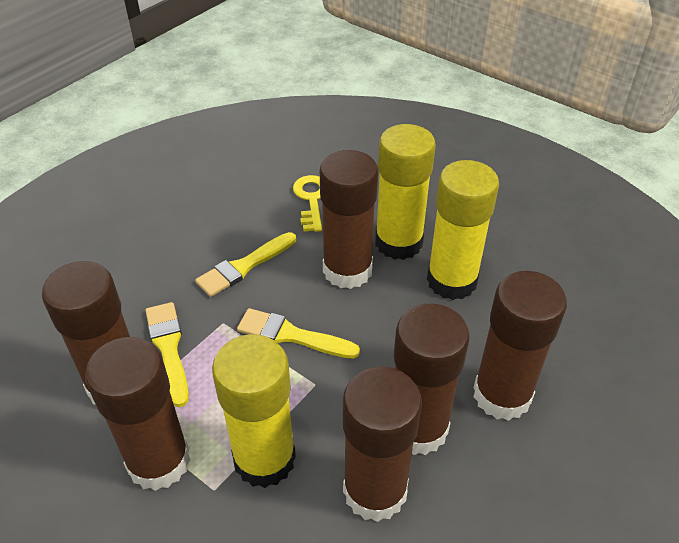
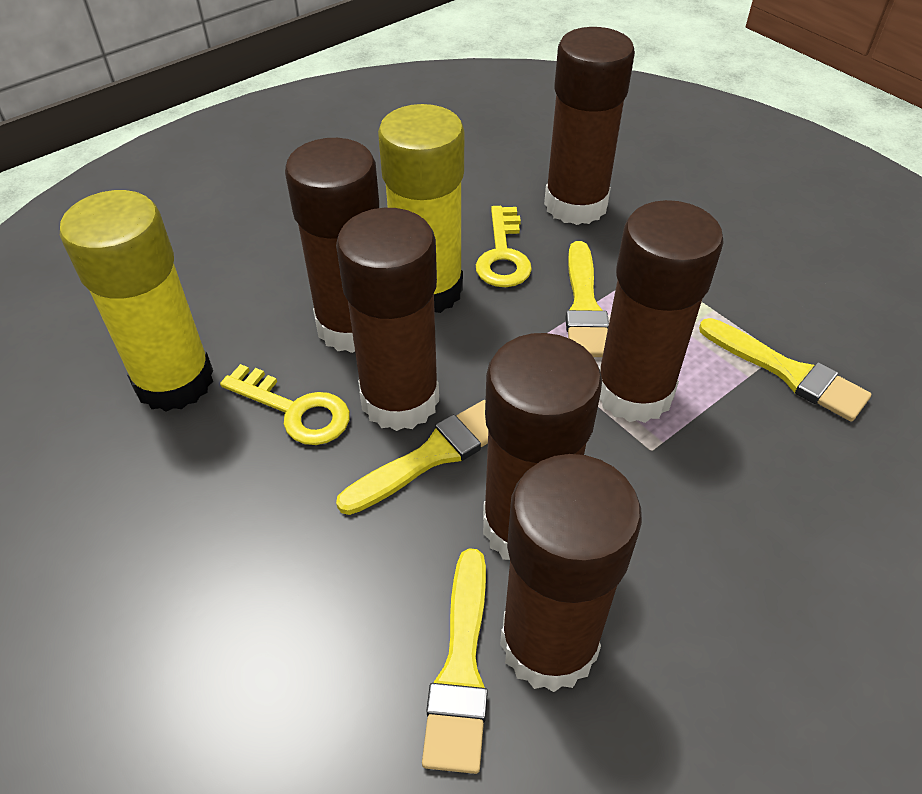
yellow brush: [145,302,189,407] [195,232,296,297] [237,308,360,359] = 3 -> [336,400,488,515] [422,548,488,774] [565,241,609,357] [699,318,871,421] = 4
yellow glue stick: [212,334,296,488] [375,124,436,260] [427,160,499,300] = 3 -> [60,190,213,412] [378,104,464,313] = 2
yellow key: [293,175,322,232] = 1 -> [220,364,350,445] [476,206,532,287] = 2

